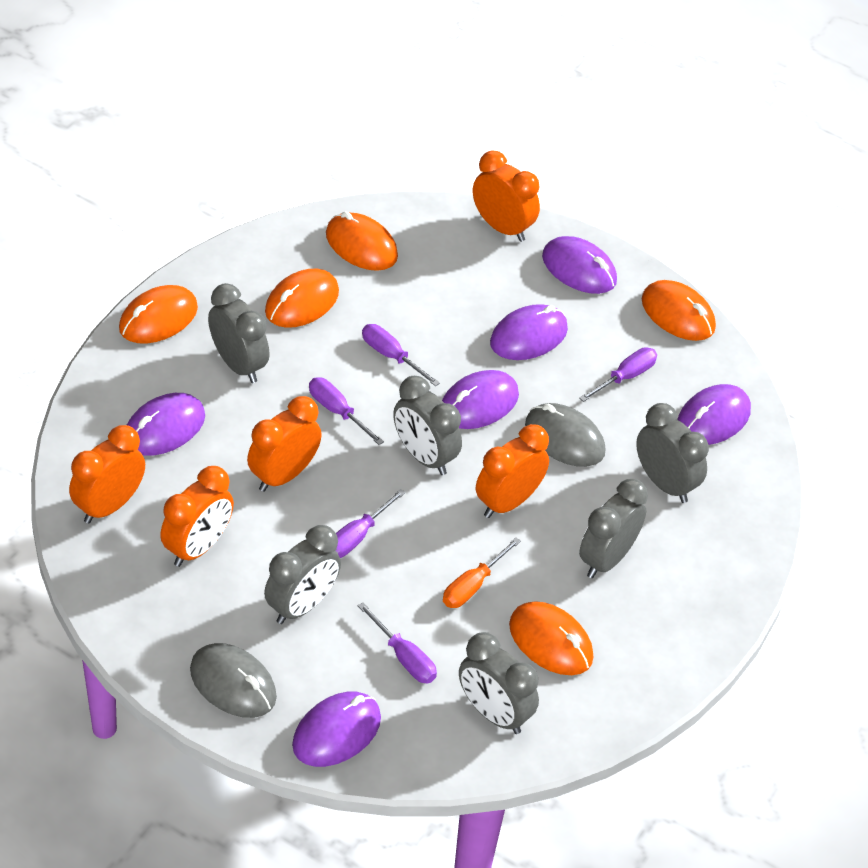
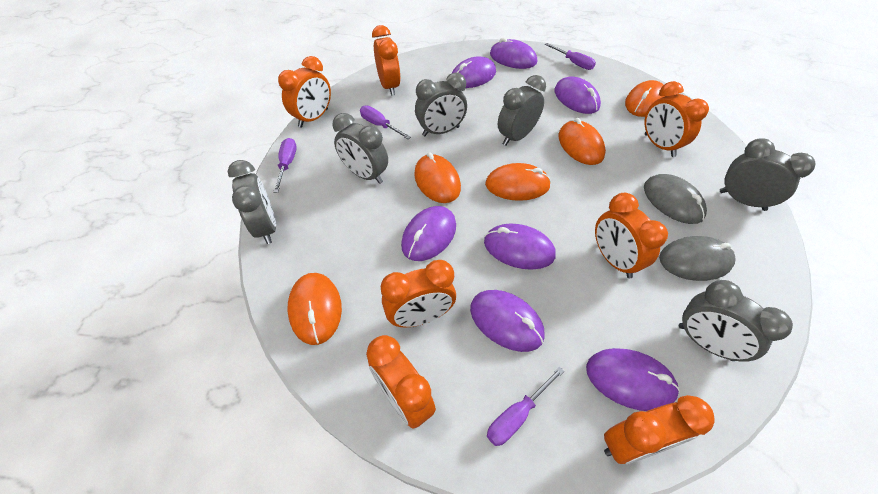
orange clock: [69,425,145,524] [160,466,234,567] [247,396,322,492] [473,150,540,242] [476,424,549,518] = 5 -> [278,56,331,127] [366,335,436,429] [372,25,401,96] [381,260,456,327] [595,193,668,278] [604,395,715,464] [645,81,709,157] = 7
orange screwdriver: [443,537,521,608] = 1 -> none = 0
purple mouse: [127,393,205,456] [292,692,381,767] [442,370,519,429] [490,304,568,360] [542,236,617,294] [677,384,751,445] = 6 -> [401,206,456,261] [452,57,496,88] [470,290,544,352] [484,224,556,270] [490,38,537,69] [554,76,601,114] [586,348,680,411] = 7
purple screwdriver: [309,378,384,445] [335,489,405,558] [358,602,437,683] [362,324,440,386] [579,347,657,402] = 5 -> [273,138,297,193] [360,106,411,139] [487,366,564,446] [545,43,596,70] = 4

